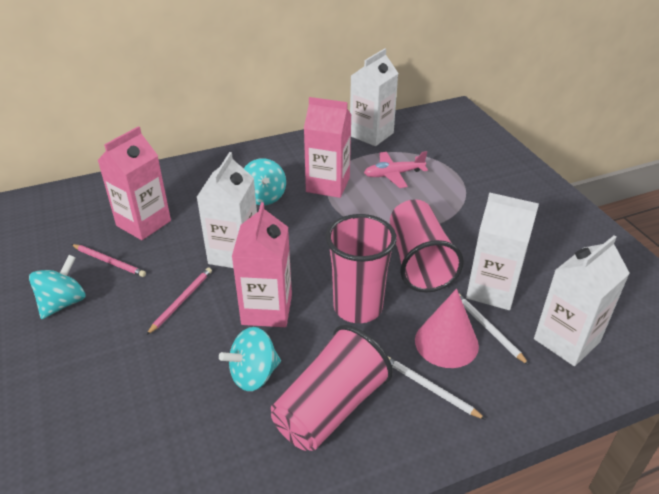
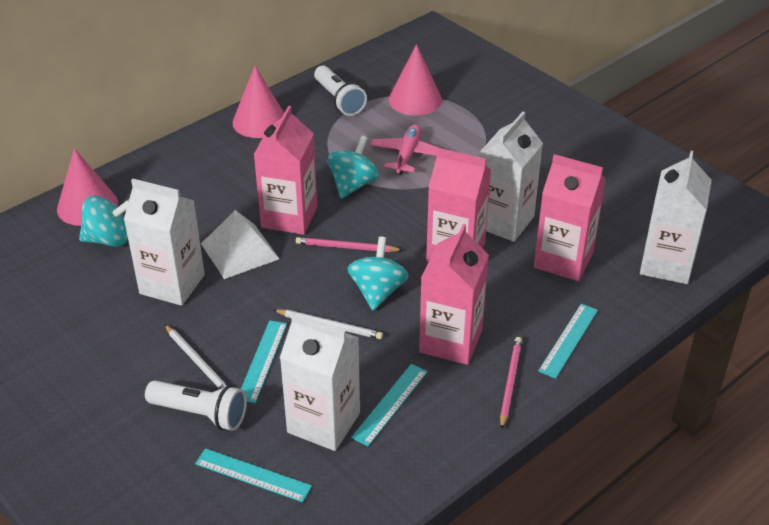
pink carton: [97,126,171,240] [232,202,292,327] [304,97,351,198] = 3 -> [254,106,317,235] [419,224,489,365] [426,148,491,262] [534,154,606,281] = 4
pink cone: [415,289,479,368] = 1 -> [57,148,118,226] [232,66,284,138] [389,44,442,115] = 3
pink cup: [271,325,393,451] [326,214,397,323] [390,199,464,293] = 3 -> none = 0
turquoise ruler: none = 0 -> [195,448,312,502] [241,320,287,403] [351,364,428,446] [538,304,598,379] = 4
white flashlight: none = 0 -> [145,380,247,431] [314,66,367,116] = 2
white pyramid: none = 0 -> [201,210,279,279] = 1

